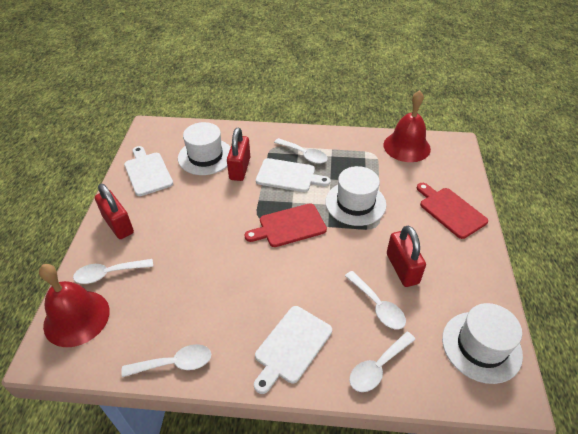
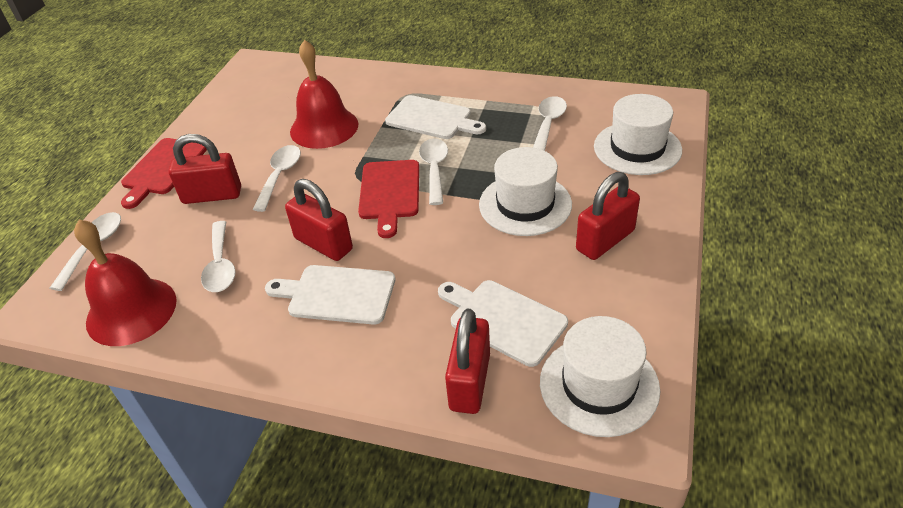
red padlock: [95,184,134,239] [227,128,250,181] [387,226,426,287] = 3 -> [169,134,241,204] [285,179,353,261] [445,308,490,414] [576,172,640,260] = 4

